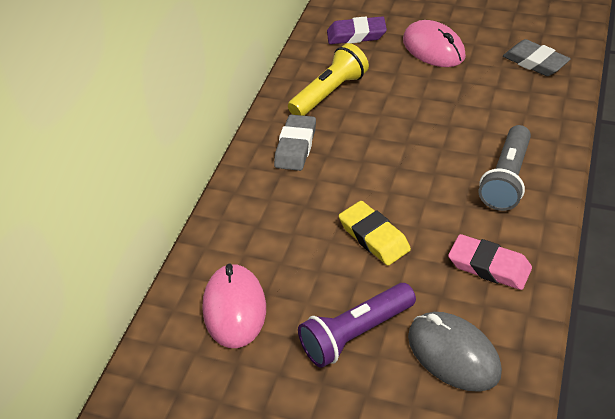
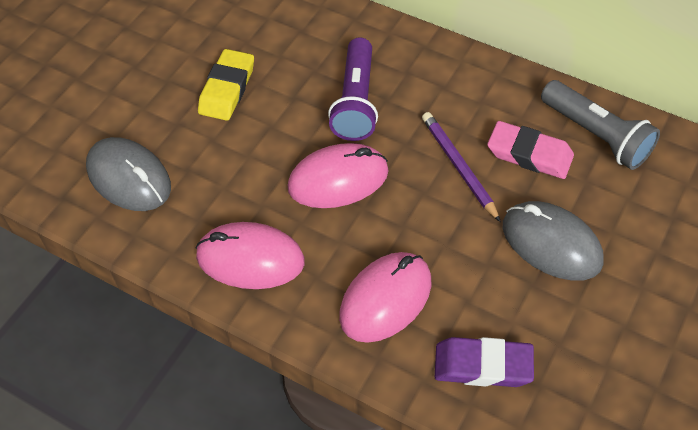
grey eraser: [274,115,316,171] [503,39,571,76] = 2 -> none = 0
grey mouse: [408,312,502,392] = 1 -> [86,137,171,211] [503,201,604,281] = 2
pink mouse: [202,263,266,348] [403,20,466,67] = 2 -> [195,222,305,289] [287,143,389,208] [339,252,431,343] = 3
purple pencil: none = 0 -> [422,112,501,222] = 1
yellow flashlight: [288,43,369,116] = 1 -> none = 0

